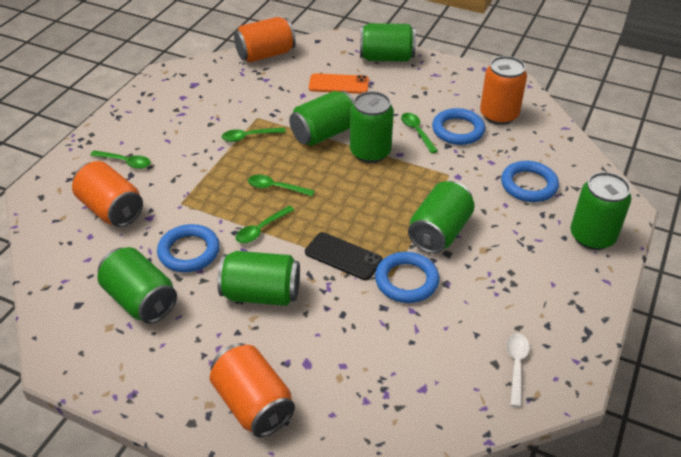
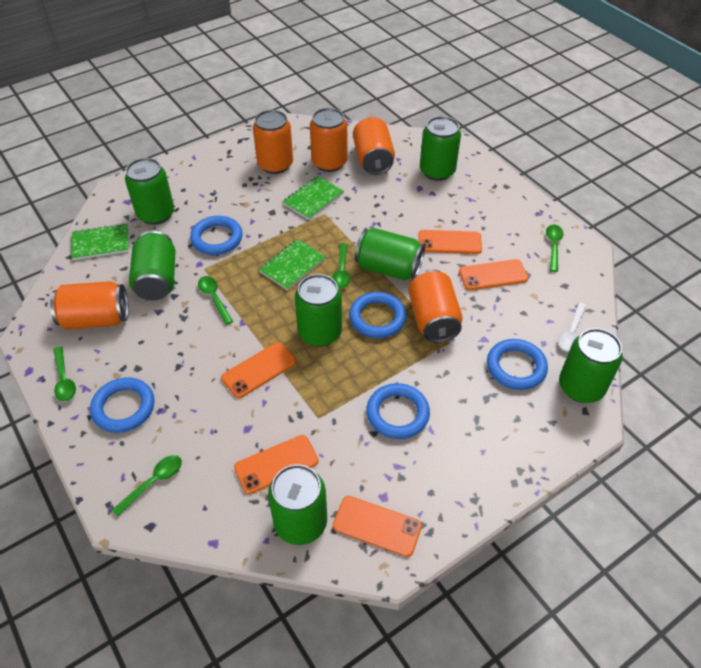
black phone: [305,232,383,280] = 1 -> none = 0
blue ring: [157,224,220,272] [375,252,439,303] [432,108,485,145] [501,161,559,202] = 4 -> [90,377,154,433] [190,216,243,255] [349,292,406,338] [366,383,430,439] [487,339,548,390] = 5
green notebook: none = 0 -> [71,223,129,260] [259,239,326,290] [283,176,344,220] = 3
orange can: [72,161,143,227] [210,343,295,437] [234,17,296,63] [480,56,527,125] = 4 -> [50,281,129,330] [253,110,293,174] [310,108,347,172] [353,117,395,175] [408,269,463,343] = 5
orange phone: [309,73,369,94] = 1 -> [221,342,296,398] [234,435,318,494] [333,496,422,557] [419,230,482,254] [459,259,528,290] = 5

